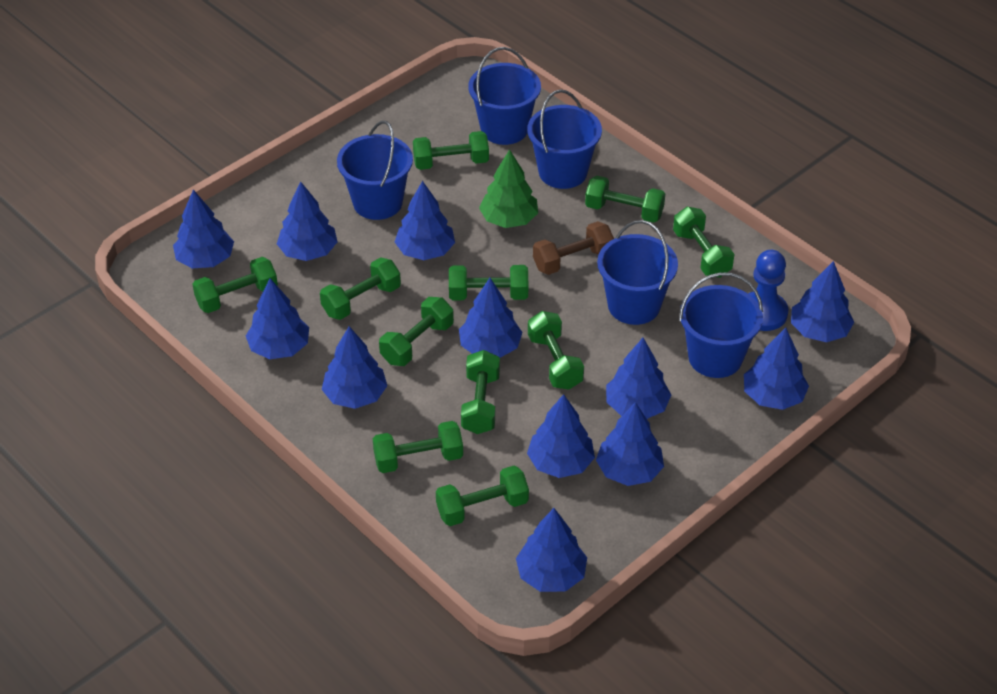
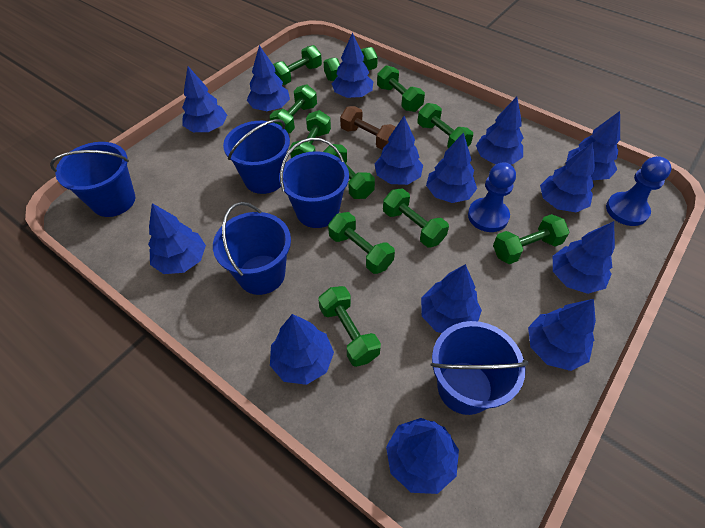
blue pawn: [748,250,788,331] = 1 -> [468,162,516,232] [606,156,672,226] = 2
blue tree: [173,190,234,268] [246,278,309,359] [277,182,338,261] [322,326,387,409] [395,181,455,260] [459,278,522,358] [516,508,587,592] [527,394,595,478] [596,402,664,486] [606,338,671,419] [744,327,809,410] [791,261,854,342] = 12 -> [148,203,206,274] [182,66,227,132] [247,45,290,111] [270,314,334,385] [332,32,373,98] [374,116,423,185] [386,418,459,494] [421,264,482,333] [426,132,477,203] [476,97,523,165] [528,299,596,371] [540,142,595,212] [553,221,615,294] [566,111,620,180] = 14
green tree: [479,149,538,228] = 1 -> none = 0

